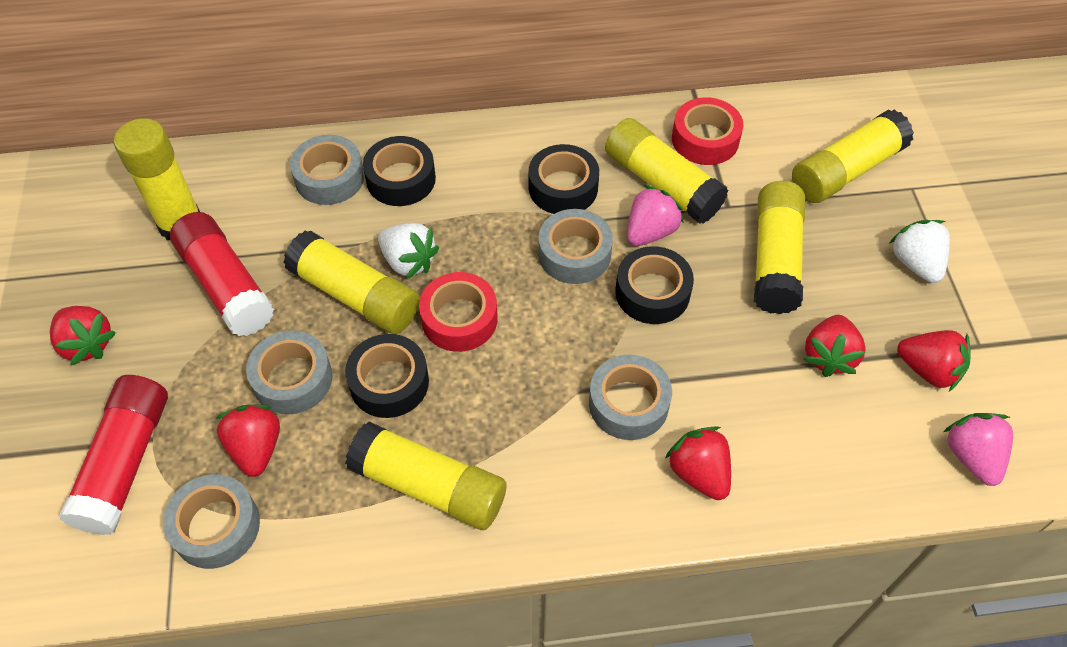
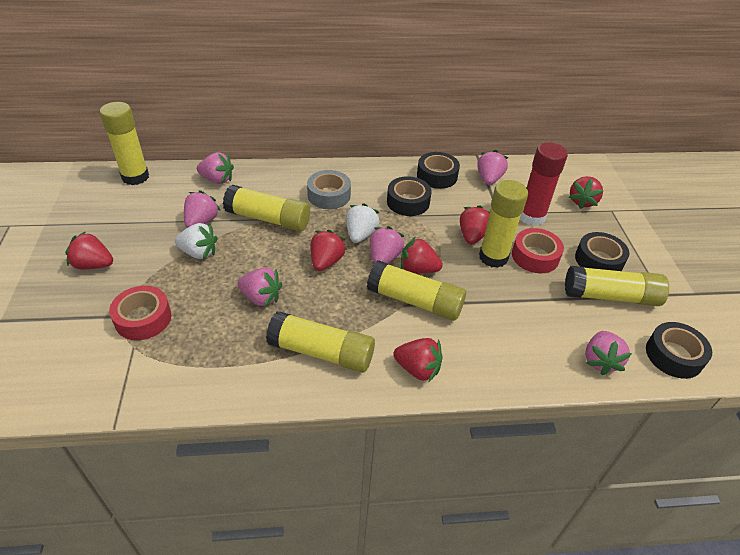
grey tape: [163,474,260,569] [246,330,332,414] [290,135,364,205] [538,209,613,284] [589,354,672,440] = 5 -> [307,170,351,209] = 1
pink strawberry: [627,185,684,246] [943,413,1013,486] = 2 -> [184,190,221,228] [197,152,234,184] [238,268,282,307] [370,226,404,264] [477,150,508,185] [585,331,632,375] = 6
red glue stick: [59,375,168,535] [170,212,274,336] = 2 -> [520,142,568,226] = 1
red strawberry: [50,306,116,365] [215,404,280,477] [665,426,731,500] [803,315,866,377] [897,330,971,391] = 5 -> [65,231,113,269] [311,230,347,271] [393,338,443,383] [401,237,443,274] [460,205,490,244] [569,176,603,209] = 6

